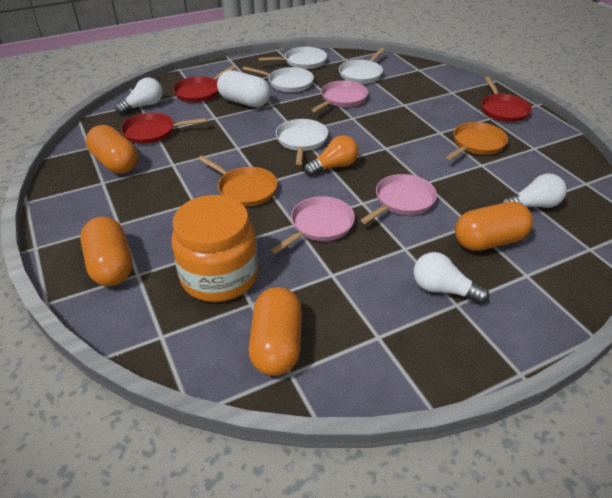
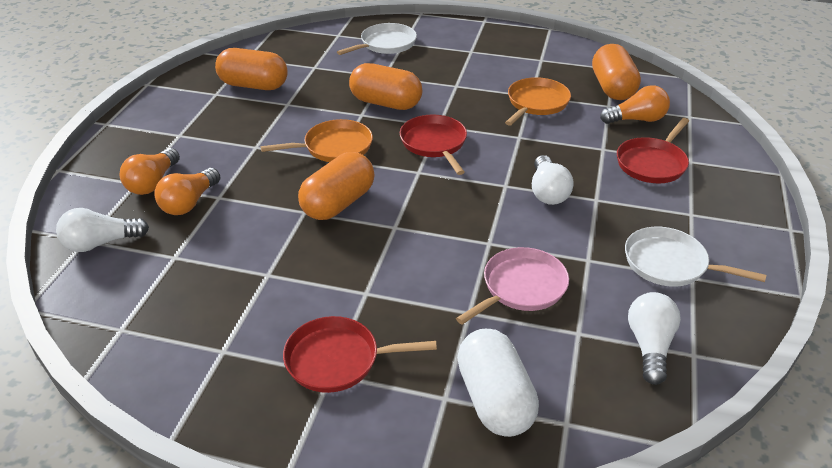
orange jar: [171,195,258,302] = 1 -> none = 0
orange light bulb: [304,135,358,176] = 1 -> [120,148,180,195] [154,168,220,215] [600,85,670,124] = 3
pink pan: [271,196,355,254] [312,81,368,112] [361,174,437,224] = 3 -> [456,247,569,325] = 1
white pan: [242,67,314,92] [258,47,327,69] [276,119,328,165] [339,48,385,84] = 4 -> [337,23,417,55] [625,227,766,287] = 2

